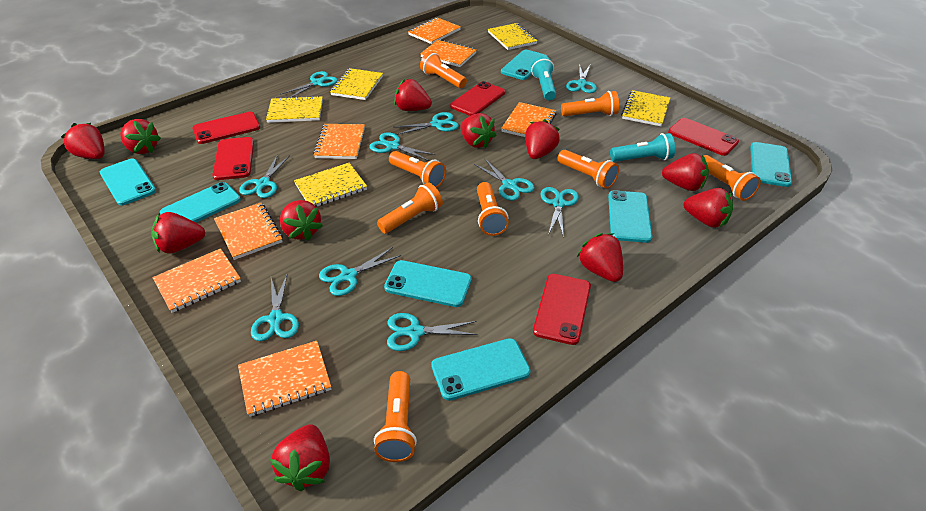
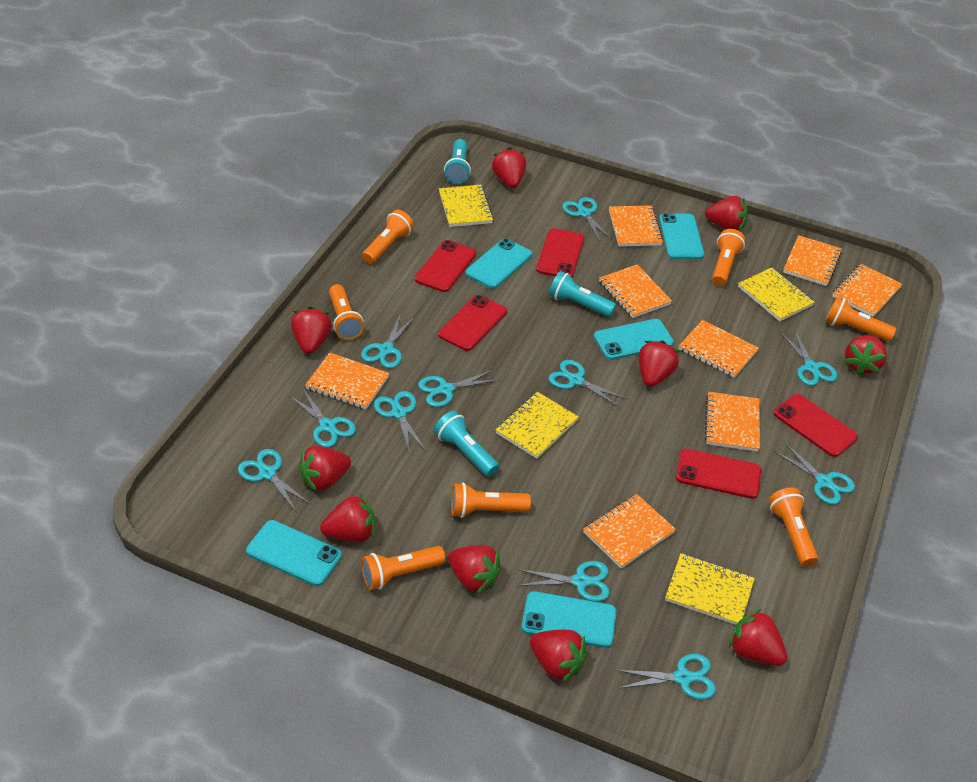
orange flashlight: [374,371,417,462] [377,182,443,234] [389,151,446,188] [420,51,467,88] [477,182,509,236] [557,150,619,189] [561,91,619,116] [703,155,761,201] = 8 -> [329,284,364,340] [361,546,446,590] [362,210,414,264] [451,482,531,518] [712,229,745,286] [768,487,818,567] [825,296,896,341] = 7
orange notebook: [153,248,241,313] [214,203,283,260] [238,341,331,417] [313,124,365,159] [408,17,461,44] [420,40,476,67] [501,102,556,137] = 7 -> [305,353,389,410] [583,494,676,569] [599,264,672,318] [609,205,663,247] [679,320,759,378] [705,392,760,452] [783,235,842,286] [832,264,902,317] = 8
red strawberry: [61,123,105,159] [120,119,161,154] [151,212,205,253] [270,424,330,491] [280,200,323,241] [394,79,432,111] [461,113,496,148] [525,119,560,159] [577,233,623,282] [662,153,709,191] [683,188,733,228] = 11 -> [291,306,332,354] [298,446,351,492] [320,493,375,542] [448,545,502,594] [492,147,526,188] [530,630,587,683] [638,341,679,387] [705,196,748,230] [729,609,787,666] [844,335,887,376] = 10
turquoise flashlight: [531,56,556,100] [610,133,675,162] = 2 -> [434,411,499,477] [444,139,471,184] [549,271,616,317] = 3
turquoise phone: [100,158,156,205] [160,182,241,223] [384,260,472,307] [431,338,531,401] [501,50,548,80] [608,190,652,243] [750,142,792,187] = 7 -> [246,520,342,586] [465,238,532,289] [521,591,617,648] [594,319,674,360] [659,213,704,259] = 5
turquoise scissors: [239,154,290,198] [251,273,299,341] [280,71,338,98] [319,247,401,296] [369,132,435,161] [387,313,478,351] [396,112,459,135] [474,158,534,201] [540,187,579,238] [566,64,597,93] = 10 -> [238,449,311,513] [290,389,356,448] [361,314,414,368] [374,391,426,454] [418,370,500,407] [517,561,610,602] [548,360,628,408] [562,197,612,241] [616,654,716,700] [774,443,855,505] [781,329,838,386] = 11
yellow notebook: [266,95,323,123] [294,163,367,207] [330,68,383,100] [488,23,537,50] [621,90,670,126] = 5 -> [439,185,494,227] [496,392,579,459] [665,553,755,625] [738,268,815,322] = 4

